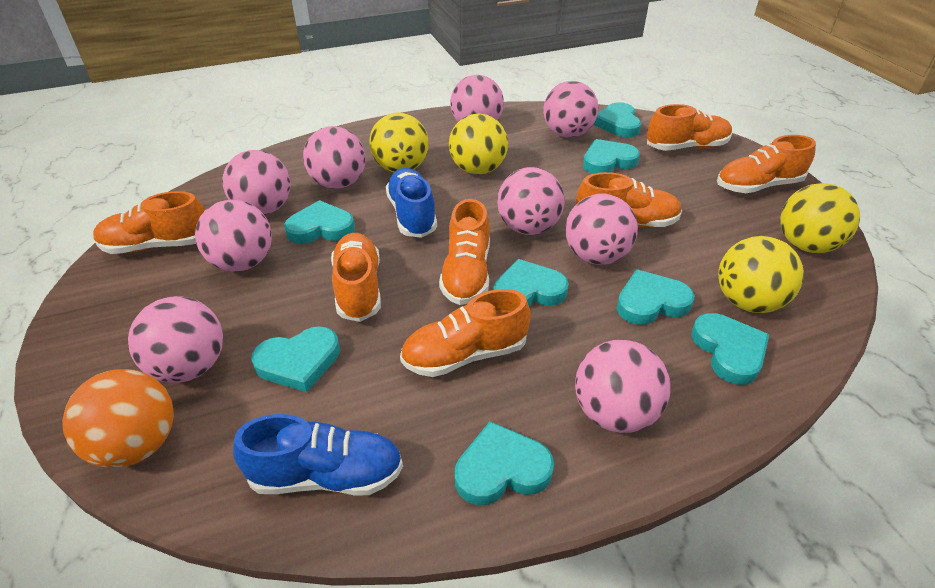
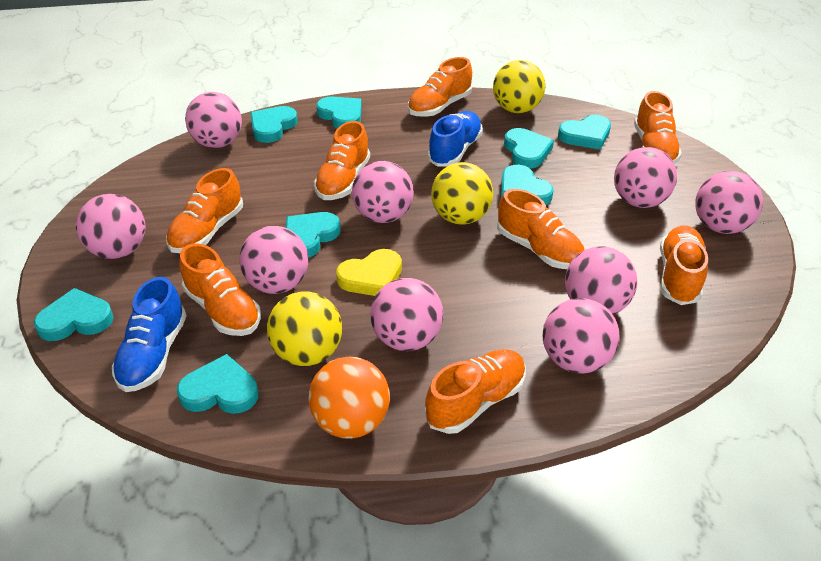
orange shoe: [93,191,205,254] [331,233,381,322] [400,289,531,377] [439,199,490,305] [576,172,682,227] [647,104,732,151] [717,135,816,193] = 7 -> [166,168,243,253] [179,243,261,336] [314,121,370,200] [408,57,472,117] [425,349,526,434] [497,189,584,269] [634,91,682,164] [660,225,708,305] = 8
yellow ball: [369,113,429,172] [449,114,508,174] [718,236,804,313] [780,183,860,253] = 4 -> [267,292,342,366] [431,162,493,225] [493,60,545,113] = 3
yellow heart: none = 0 -> [336,249,402,296] = 1

